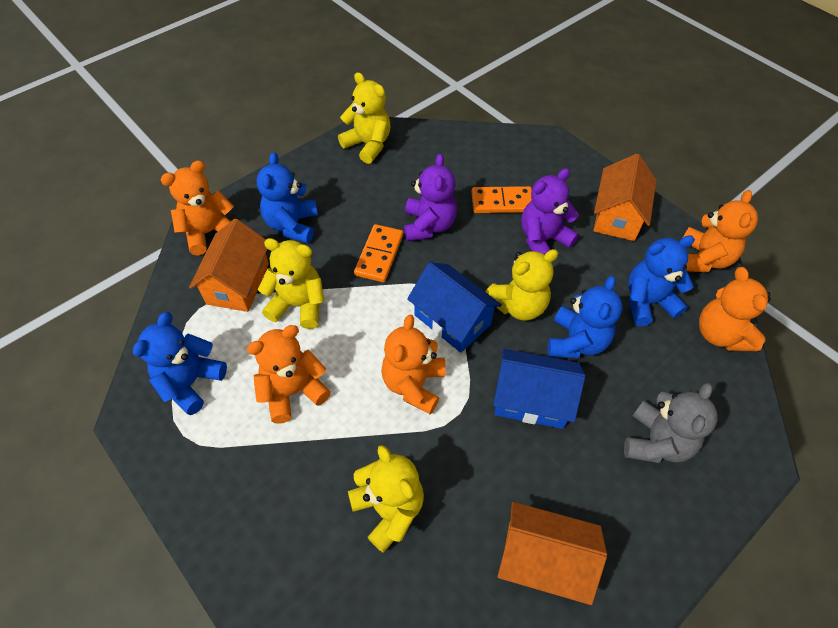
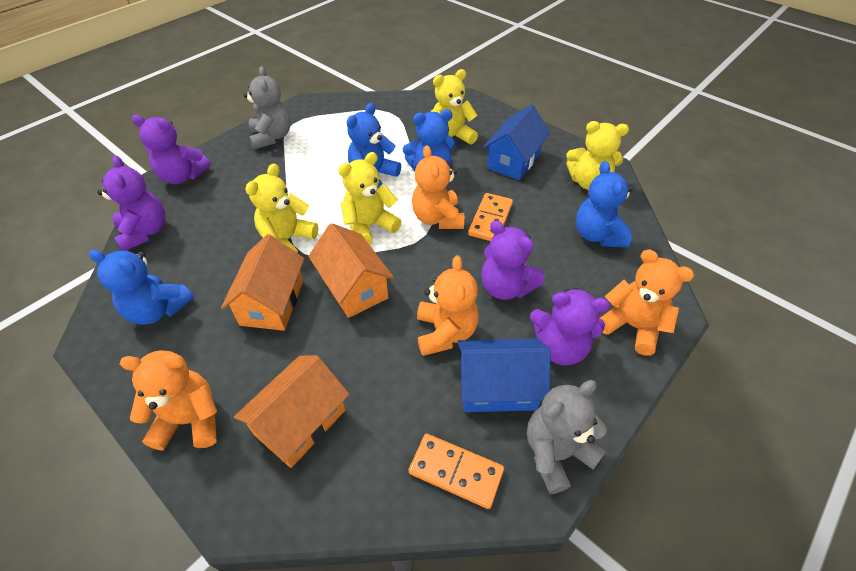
grey teddy bear: [624,383,718,463] = 1 -> [244,66,291,149] [527,380,607,494] = 2
orange teddy bear: [161,161,234,256] [247,325,331,424] [381,314,446,415] [683,190,758,272] [699,267,771,351] = 5 -> [120,350,217,450] [412,145,464,229] [417,255,479,356] [600,250,694,356] = 4
purple teddy bear: [404,154,457,242] [521,168,579,255] = 2 -> [97,156,165,251] [132,115,211,184] [481,220,545,300] [530,288,610,365] = 4

